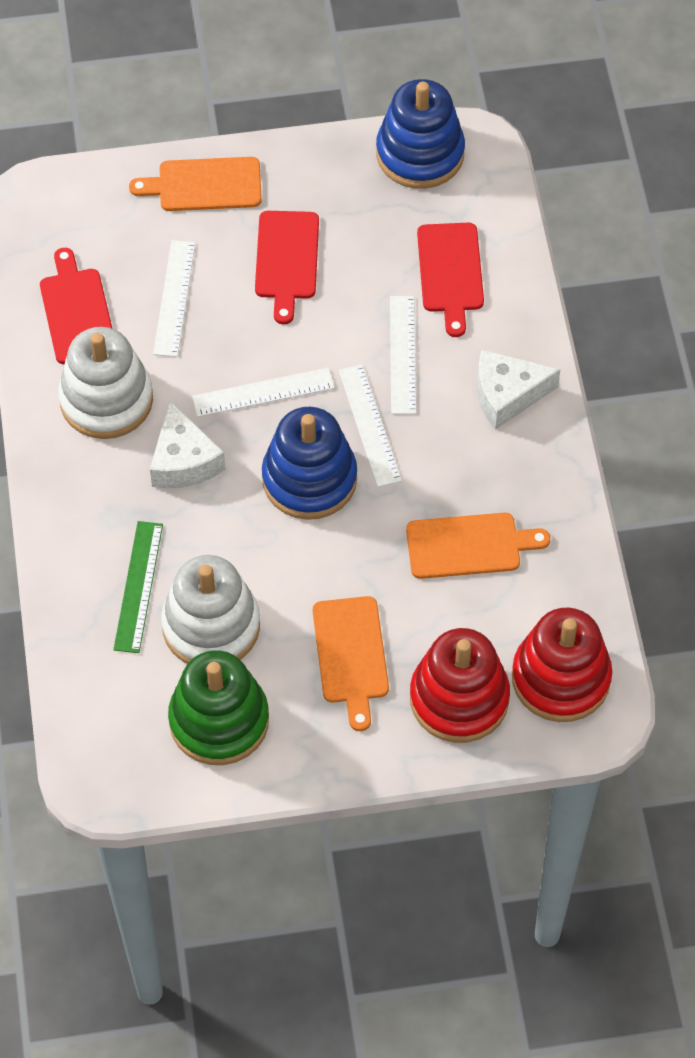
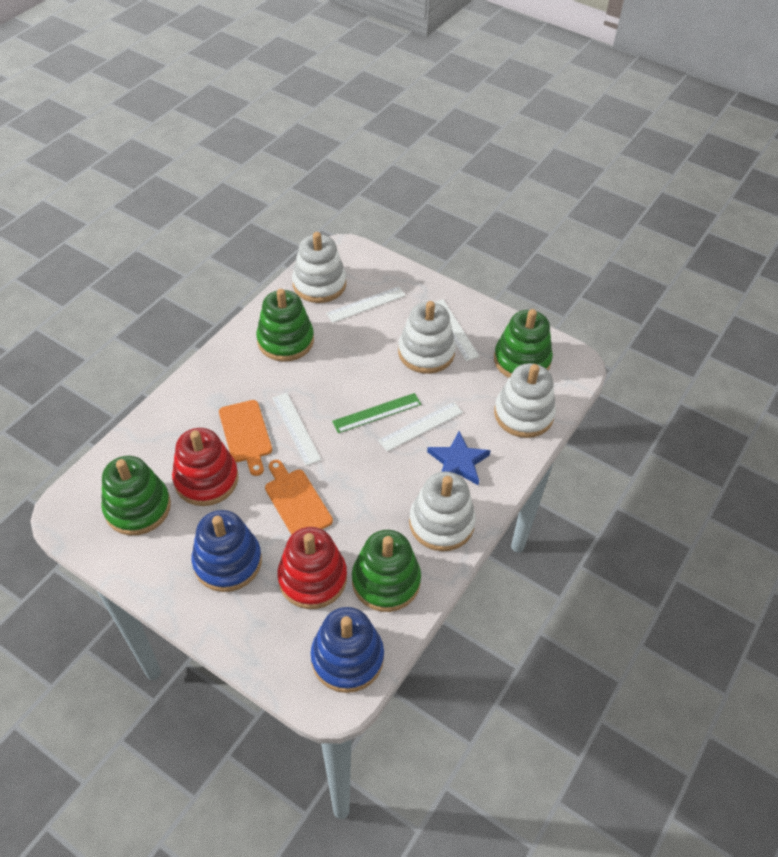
blue star: none = 0 -> [427,431,491,485] = 1
green stacking toy: [168,650,269,765] = 1 -> [101,456,171,535] [256,289,314,362] [352,530,421,612] [494,309,553,378] = 4
orange cutting board: [129,157,262,211] [313,596,389,731] [406,513,550,579] = 3 -> [219,400,272,476] [265,460,333,535] = 2
red cutting board: [40,248,113,364] [255,211,319,324] [417,223,484,337] = 3 -> none = 0
white cheese: [150,400,225,488] [477,350,561,430] = 2 -> none = 0
white stacking toy: [58,327,153,439] [161,555,260,664] = 2 -> [292,232,346,303] [398,301,456,374] [409,471,476,551] [494,363,556,438] = 4

